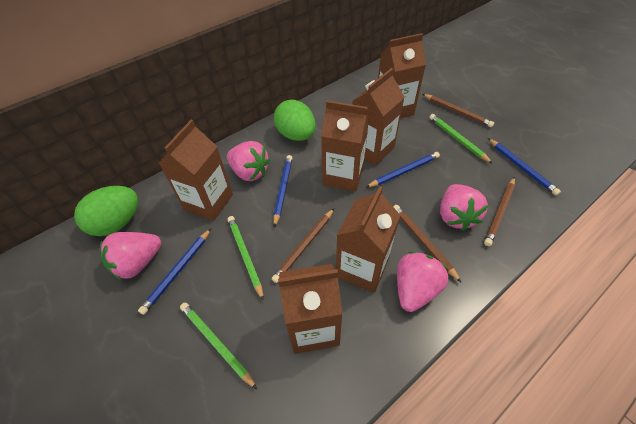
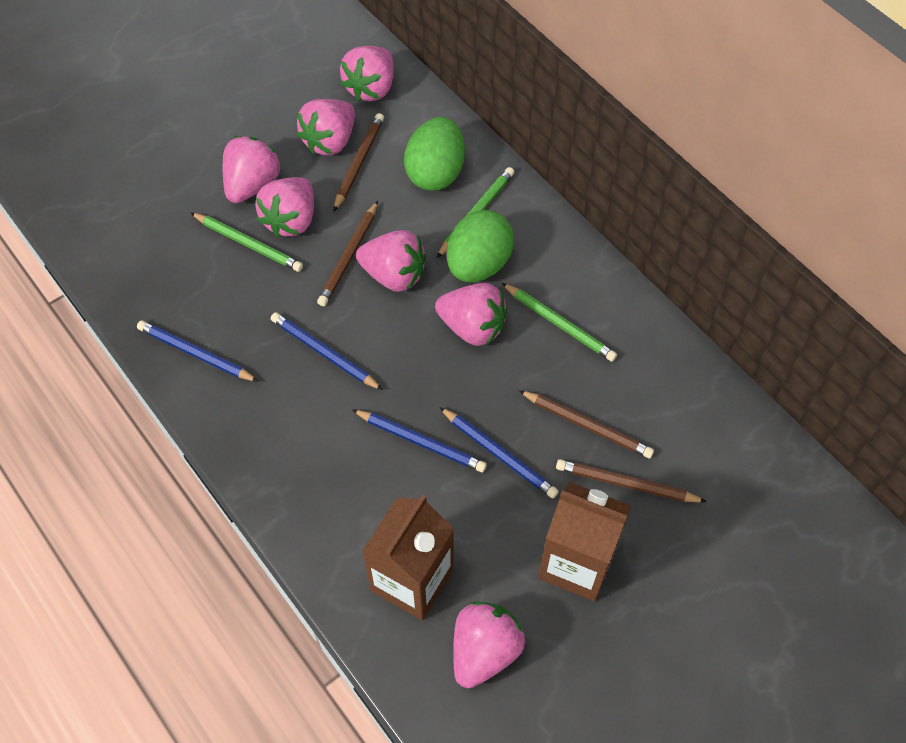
brown carton: [159,120,233,221] [278,264,343,354] [321,101,369,192] [336,186,400,293] [352,68,405,166] [378,33,426,119] = 6 -> [362,495,454,620] [538,482,631,601] = 2
pink strawberry: [100,232,161,280] [227,141,270,181] [397,251,448,312] [440,184,488,231] = 4 -> [223,136,281,203] [255,177,314,238] [296,99,355,155] [340,46,394,102] [356,230,426,292] [435,283,507,346] [453,602,525,688] = 7

